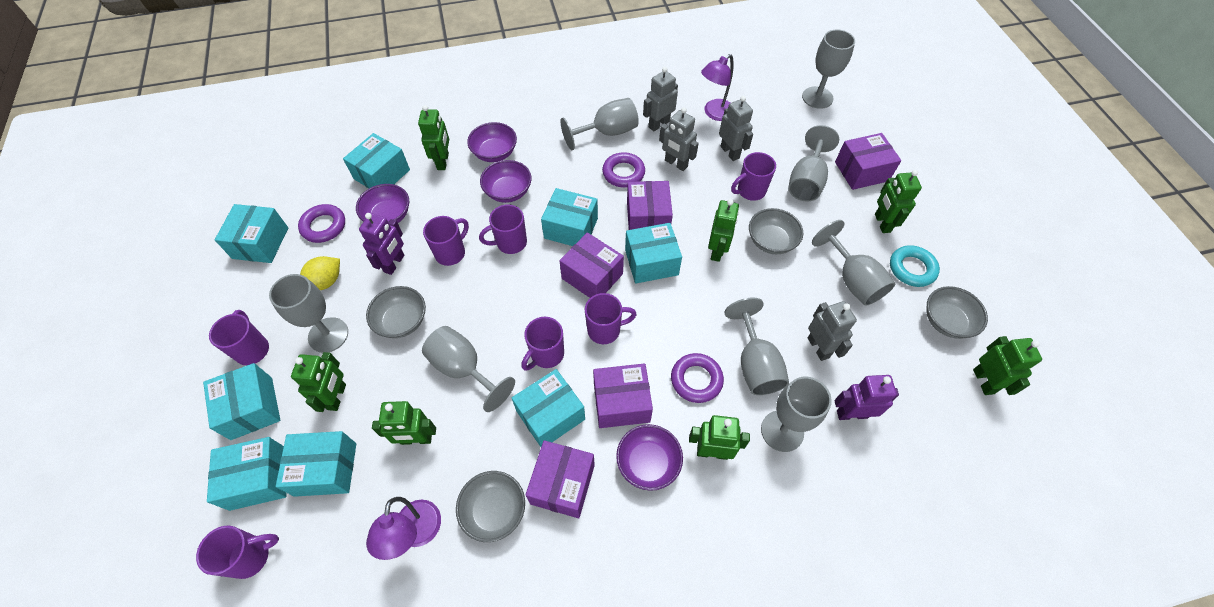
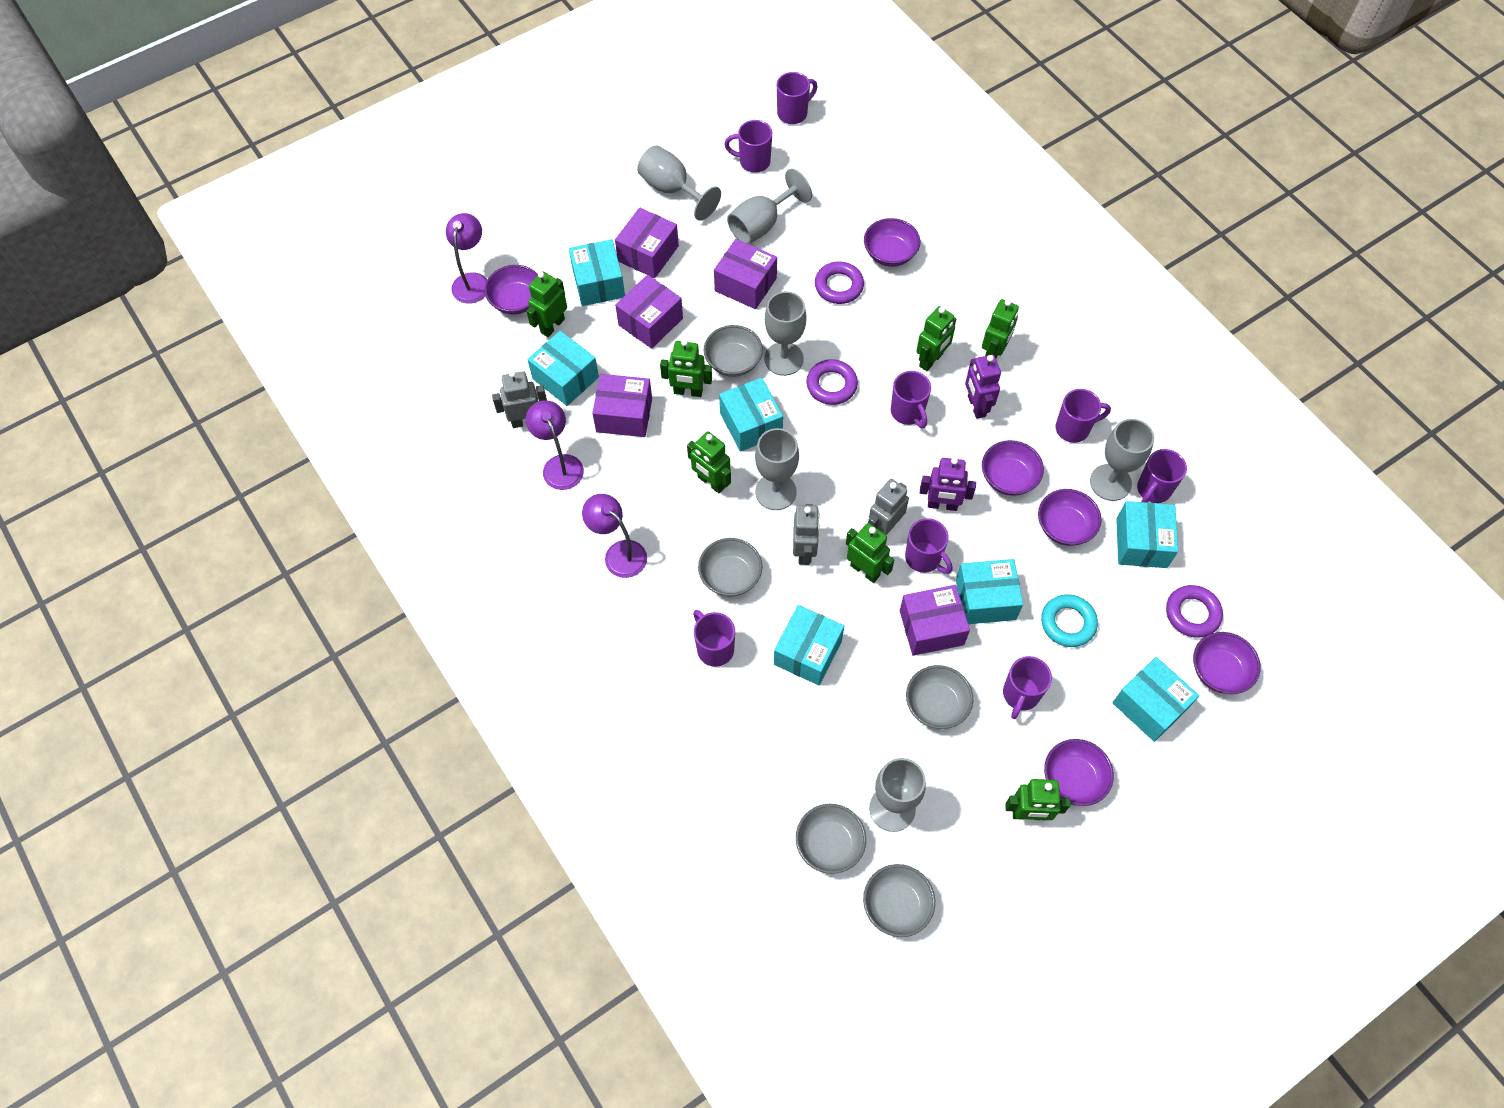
grey bowl: [366,286,426,338] [456,471,525,542] [749,208,803,254] [926,286,988,339] = 4 -> [698,538,762,597] [704,325,763,377] [796,804,866,874] [863,864,935,937] [906,665,973,729] = 5
grey goblet: [269,274,348,353] [422,326,515,412] [561,98,639,150] [725,297,789,395] [761,377,832,452] [789,125,839,201] [802,29,855,109] [812,220,895,306] = 8 -> [637,145,721,221] [727,169,812,244] [755,428,799,510] [764,291,807,376] [869,758,926,832] [1090,419,1154,501] = 6
grey robot: [643,67,678,131] [659,107,699,171] [719,96,753,161] [808,301,857,361] = 4 -> [492,371,547,428] [793,504,820,565] [868,479,909,535] = 3
purple bowl: [356,184,409,223] [467,122,517,162] [480,160,532,203] [616,424,683,491] = 4 -> [484,265,538,315] [864,218,920,267] [982,440,1044,496] [1038,489,1101,546] [1044,739,1114,806] [1193,632,1261,694] = 6
purple lamp: [366,497,441,560] [701,54,734,121] = 2 -> [446,213,487,304] [526,400,584,490] [582,494,647,578] = 3
purple mug: [196,526,279,579] [209,310,269,365] [423,216,469,266] [479,204,527,254] [521,317,564,371] [585,293,637,344] [731,152,776,201] = 7 -> [693,610,735,667] [724,120,772,173] [777,72,817,124] [891,371,931,428] [905,518,953,574] [1003,656,1052,719] [1056,389,1111,443] [1137,449,1187,503] = 8
turquoise box: [203,363,280,440] [207,437,286,511] [215,204,288,263] [276,431,356,497] [343,133,410,188] [512,369,585,447] [541,188,598,246] [625,223,682,284] = 8 -> [527,331,599,406] [569,239,625,306] [719,378,783,452] [774,605,844,685] [956,559,1023,624] [1112,657,1199,742] [1116,501,1178,568] = 7
yellow lemon: [300,256,340,290] = 1 -> none = 0

